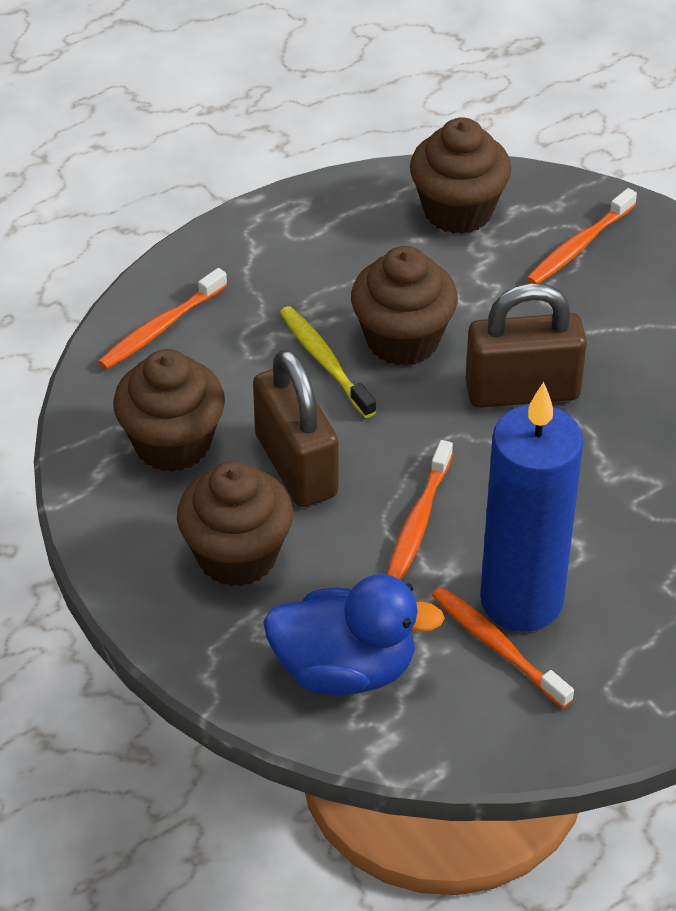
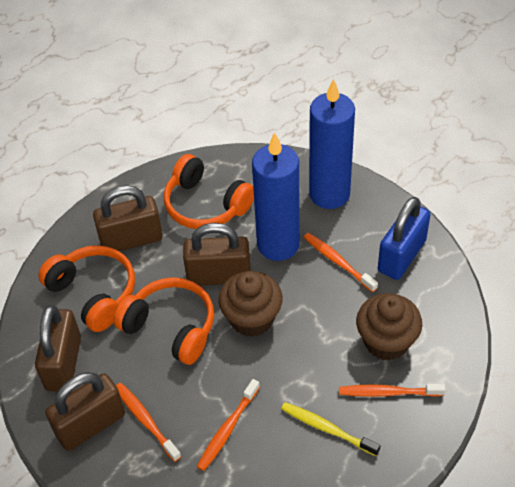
blue candle: [480,382,584,632] = 1 -> [252,132,300,261] [309,79,355,209] = 2
blue duck: [263,574,445,695] = 1 -> none = 0
blue padlock: none = 0 -> [378,197,431,280] = 1
brown cupcake: [113,349,225,472] [177,461,293,587] [351,246,458,366] [410,117,511,234] = 4 -> [218,271,283,337] [356,293,422,361] = 2
brown padlock: [253,349,338,507] [465,283,587,408] = 2 -> [35,305,81,392] [45,372,125,451] [93,185,163,251] [183,223,251,286] = 4
orange headphones: none = 0 -> [38,245,135,332] [113,277,214,365] [164,154,254,229] = 3

